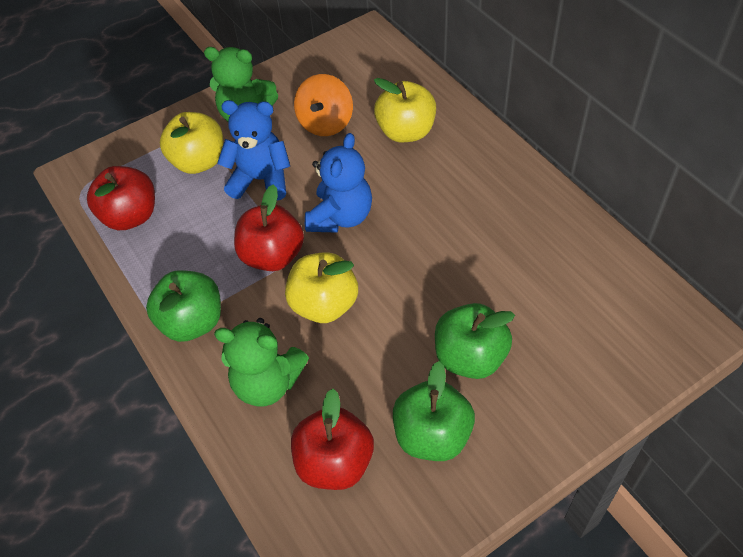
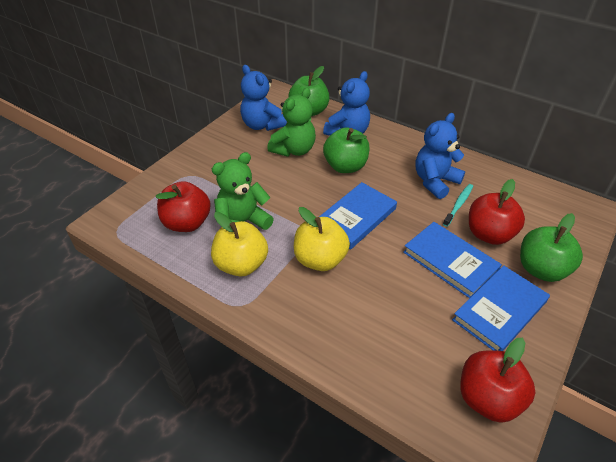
blue book: none = 0 -> [319,182,397,250] [403,222,502,298] [452,265,550,351] = 3
blue teddy bear: [217,100,290,201] [305,133,372,233] = 2 -> [240,65,287,131] [323,71,370,136] [415,113,465,199] = 3
orange spinning top: [294,74,353,136] = 1 -> none = 0
turquoise toothbrush: none = 0 -> [443,184,473,227] = 1
yellow apple: [160,112,223,174] [285,252,358,323] [374,78,436,142] = 3 -> [211,212,268,276] [294,207,350,271] = 2

